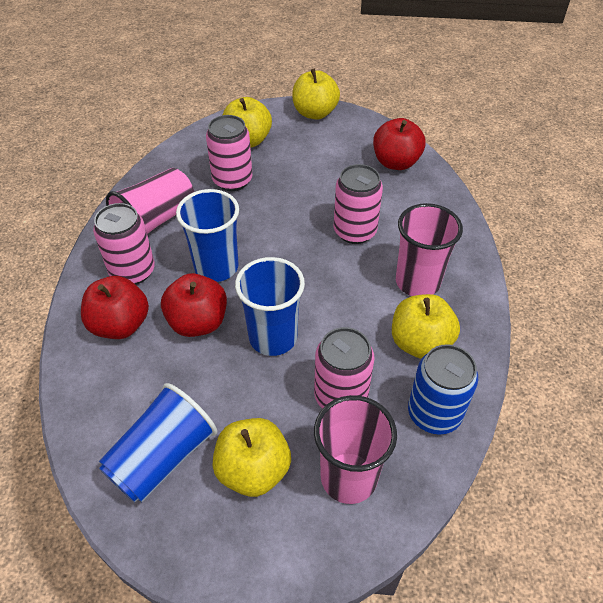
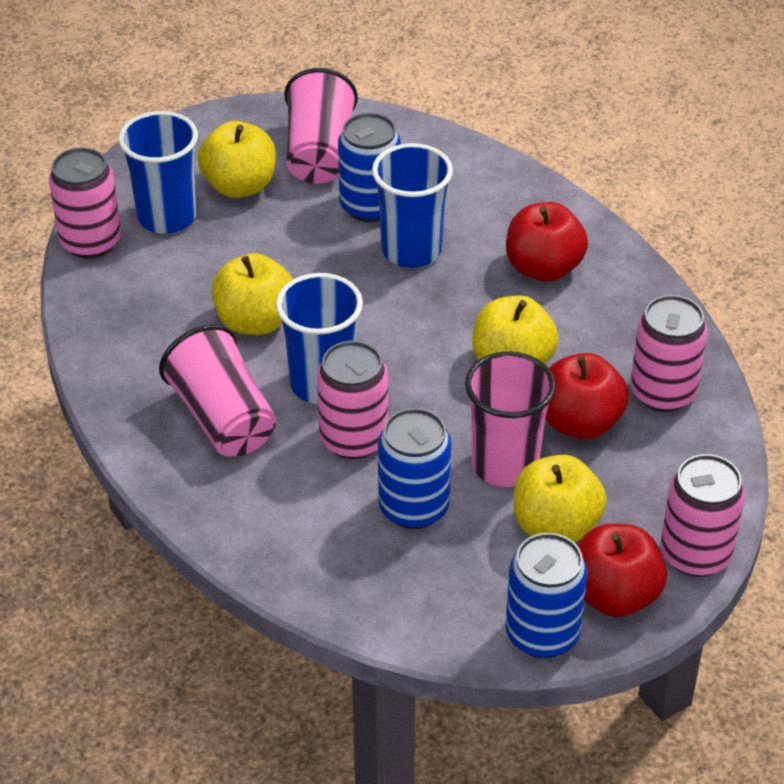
blue can: [408,344,478,435] = 1 -> [338,113,401,222] [378,408,452,529] [505,533,588,658] = 3

